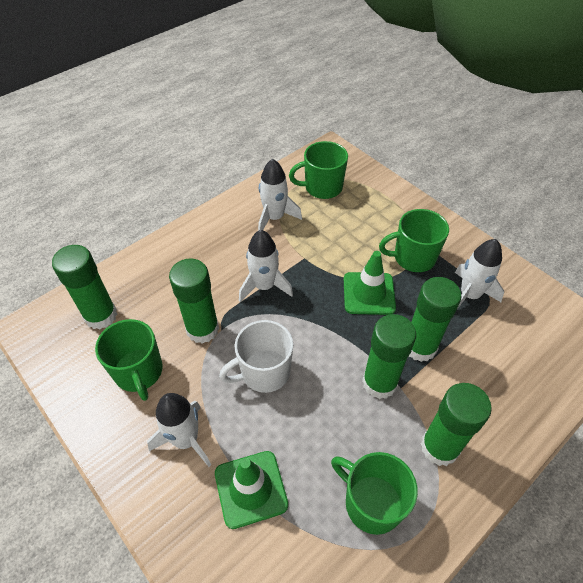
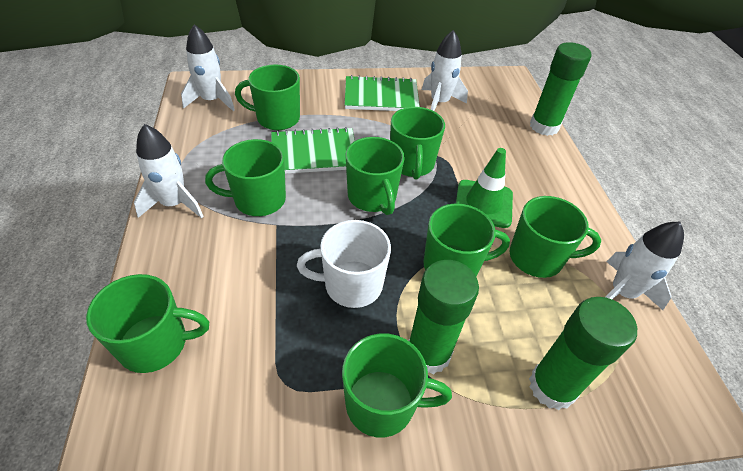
green glue stick: [52,245,117,329] [169,258,219,344] [362,314,416,399] [409,277,462,362] [421,383,492,466] = 5 -> [408,260,479,374] [529,297,637,410] [530,42,591,136] = 3
green mug: [95,319,163,401] [289,141,348,199] [331,452,418,535] [379,209,449,272] = 4 -> [86,274,209,373] [205,139,286,216] [235,64,300,130] [342,333,452,438] [346,137,405,215] [390,107,445,180] [423,203,510,277] [510,196,601,278] = 8
green notebook: none = 0 -> [271,127,355,174] [345,75,420,111] = 2
green traffic cone: [215,451,288,529] [344,251,396,315] = 2 -> [456,148,513,228] = 1

